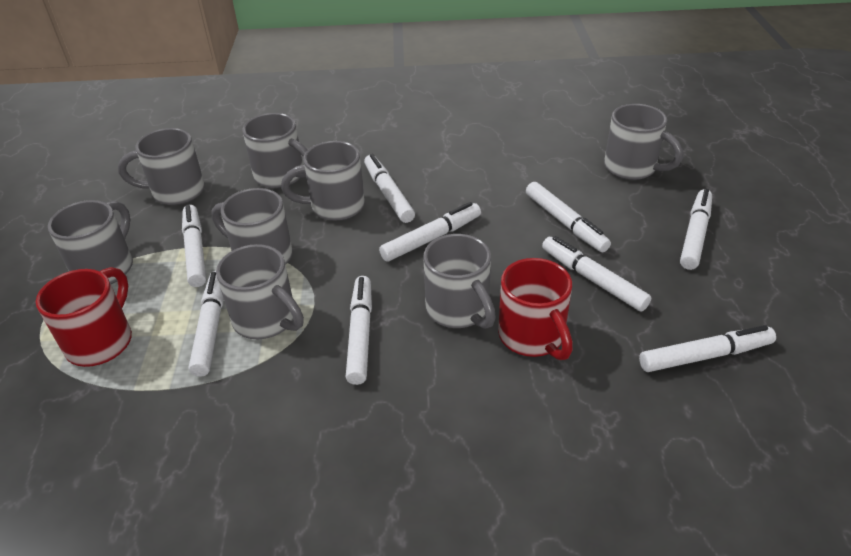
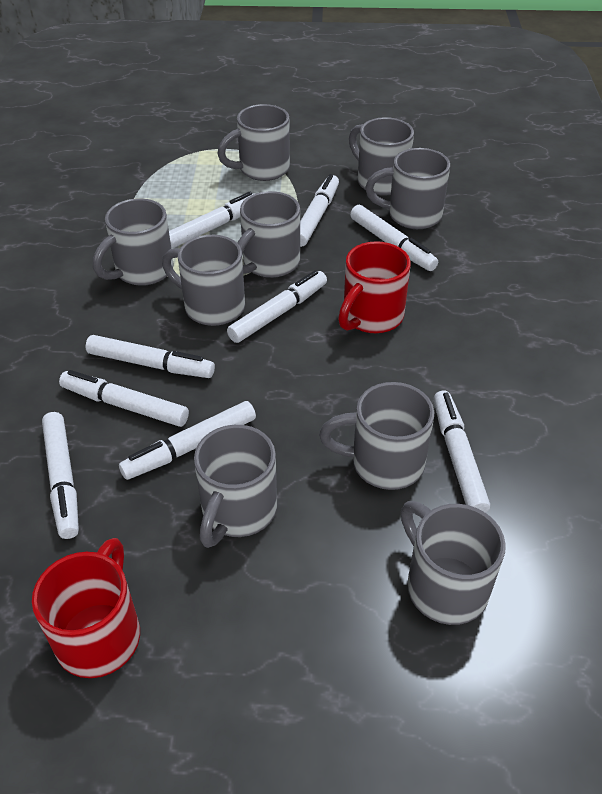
grey mug: [48,200,133,284] [118,128,205,205] [211,188,293,265] [216,244,304,339] [242,113,307,188] [281,141,365,221] [424,234,496,329] [604,104,683,180] = 8 -> [93,198,173,286] [162,235,245,326] [194,425,277,548] [217,104,290,181] [237,191,300,278] [319,382,434,490] [349,117,414,196] [365,148,450,229] [401,501,506,625] = 9

